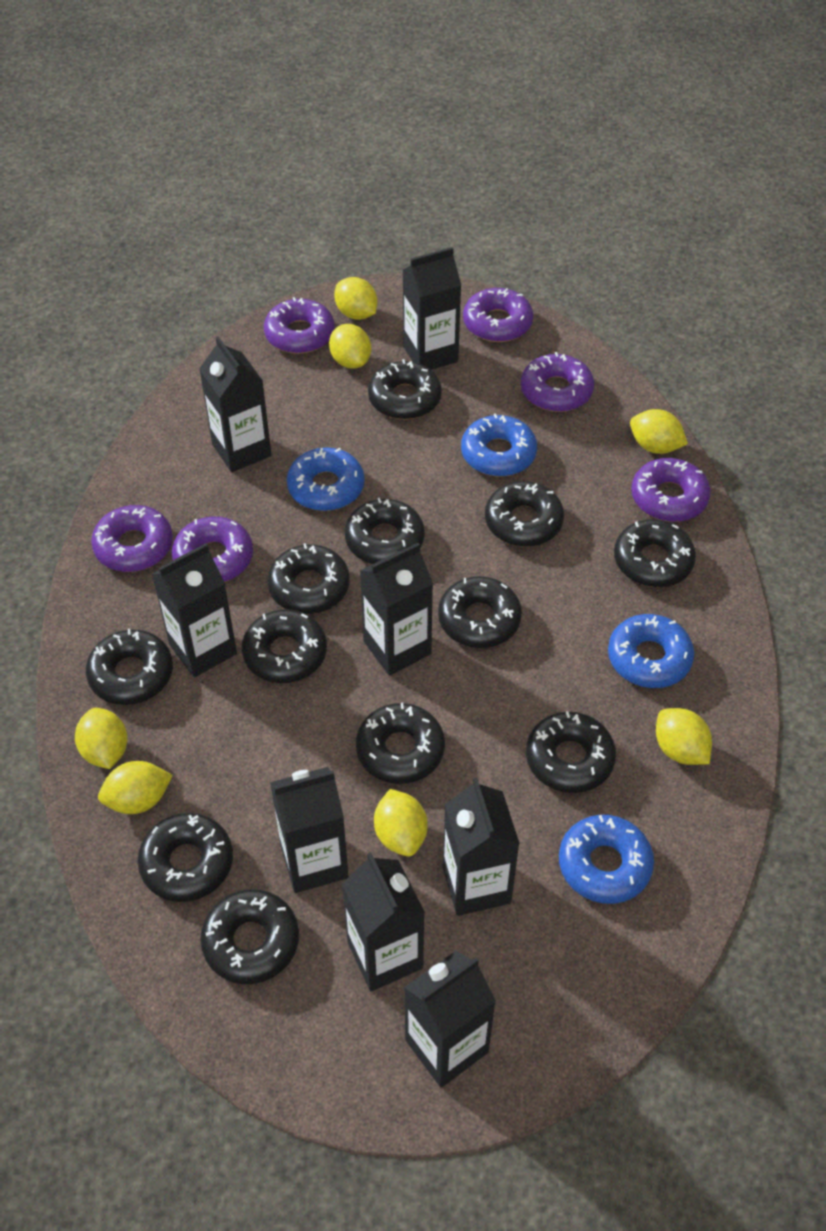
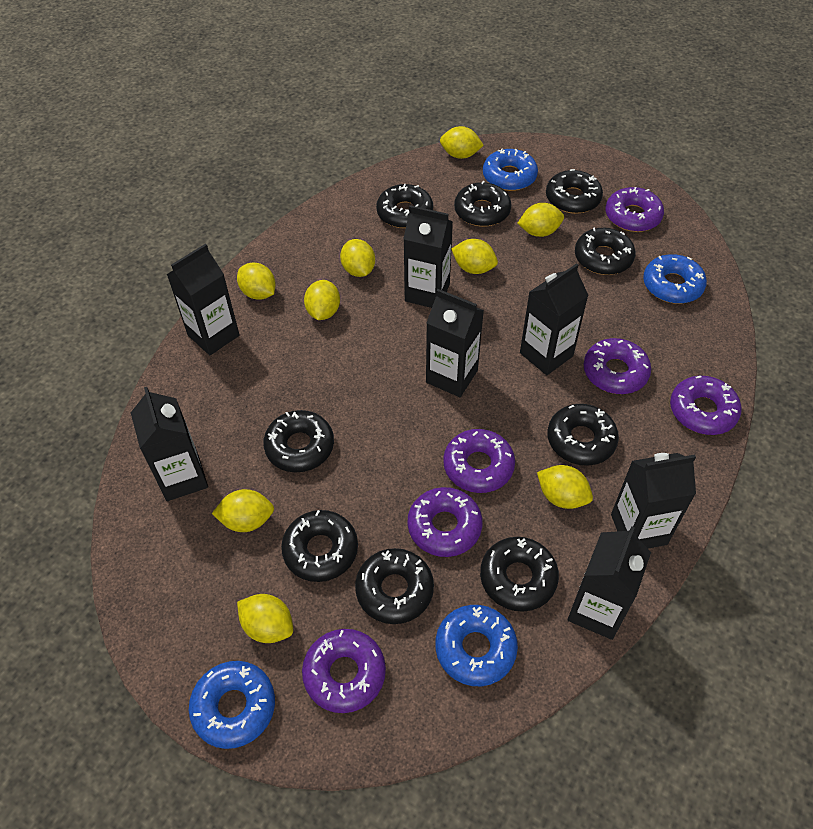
black carton: [152,543,237,677] [199,337,271,472] [270,767,348,893] [342,853,425,991] [360,543,433,676] [403,247,461,370] [404,951,496,1088] [443,778,520,916] = 8 -> [131,387,208,501] [166,244,240,355] [403,205,453,308] [426,289,484,397] [520,263,589,375] [567,526,651,640] [611,453,696,549] = 7
black donut: [86,629,173,705] [137,813,233,902] [200,889,299,984] [242,609,327,683] [267,543,350,614] [345,498,425,564] [356,703,445,784] [368,359,442,420] [438,576,522,648] [485,481,564,547] [526,711,616,793] [614,519,696,587] = 12 -> [263,410,334,472] [281,510,358,582] [355,548,434,624] [376,184,433,228] [454,181,511,227] [480,537,559,612] [546,169,603,214] [547,404,619,466] [575,227,636,275] = 9
yellow lemon: [75,708,128,769] [98,761,173,814] [329,324,371,369] [334,277,378,320] [374,789,428,857] [630,409,688,454] [656,708,712,765] = 7 -> [212,489,274,532] [237,263,276,300] [237,594,293,643] [304,280,340,320] [340,239,375,277] [440,126,484,159] [451,239,498,274] [517,203,564,237] [537,465,593,509] = 9

